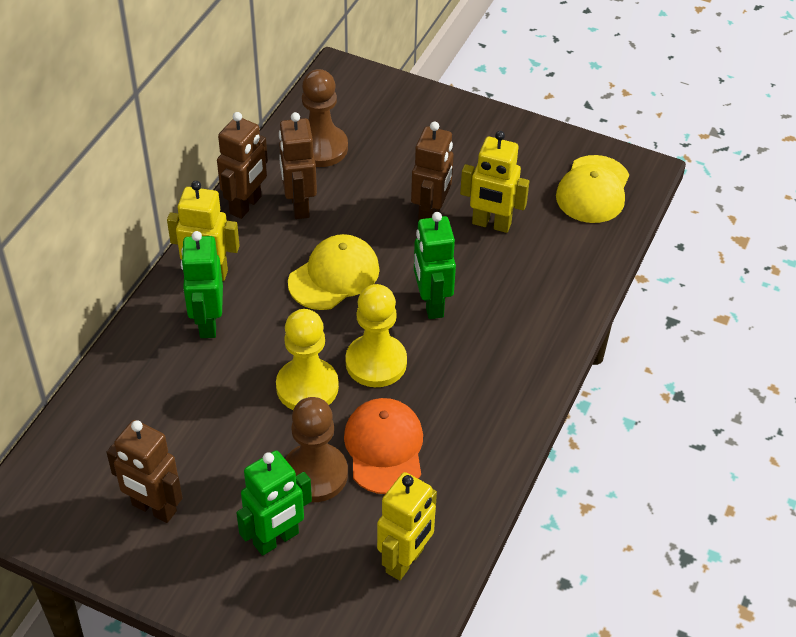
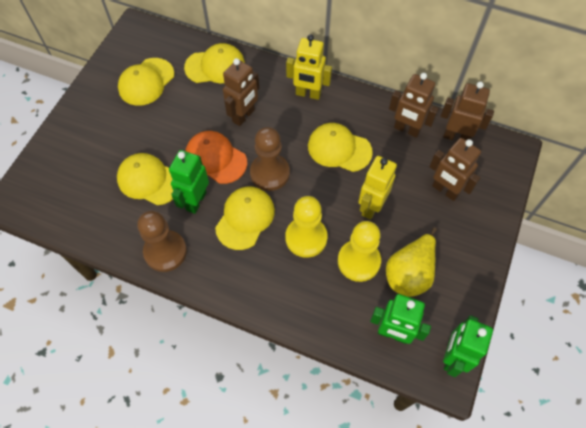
yellow cap: [288,234,380,310] [556,155,629,223] = 2 -> [117,153,173,205] [118,58,174,106] [184,43,245,83] [215,186,275,250] [308,123,373,172] = 5
yellow pear: none = 0 -> [386,227,437,297] = 1
yellow robot: [167,181,240,281] [377,472,437,581] [460,131,529,233] = 3 -> [286,34,332,100] [358,156,397,220] = 2

